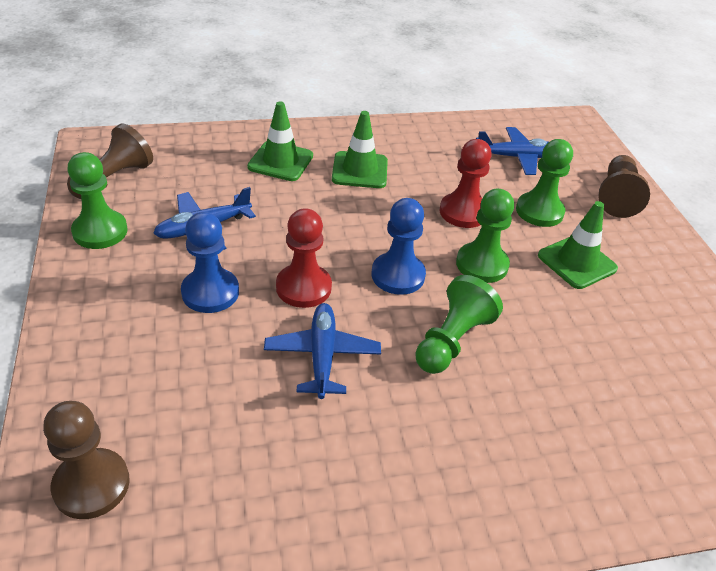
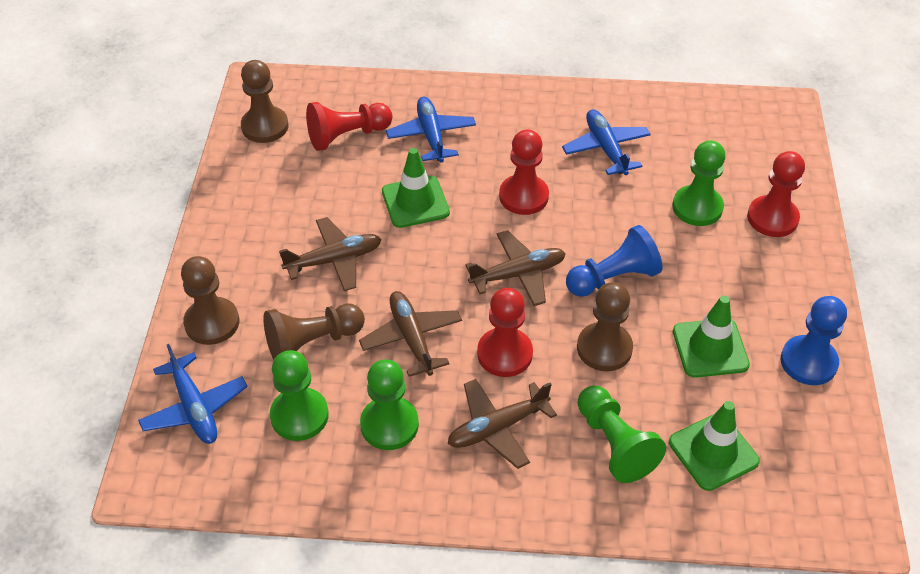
brown pawn: [43,401,130,519] [67,123,153,199] [599,155,650,218] = 3 -> [181,256,239,345] [241,60,289,143] [263,304,365,360] [577,282,633,371] = 4
brown plane: none = 0 -> [279,217,382,291] [359,291,462,377] [448,379,557,469] [465,230,566,306] = 4
red pawn: [276,208,332,308] [439,139,492,228] = 2 -> [306,102,393,151] [477,288,533,377] [499,129,549,215] [747,151,805,237] = 4

